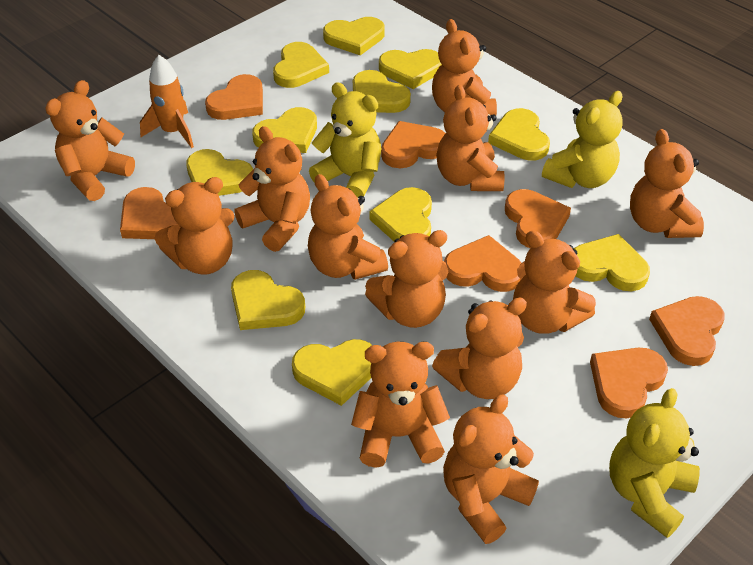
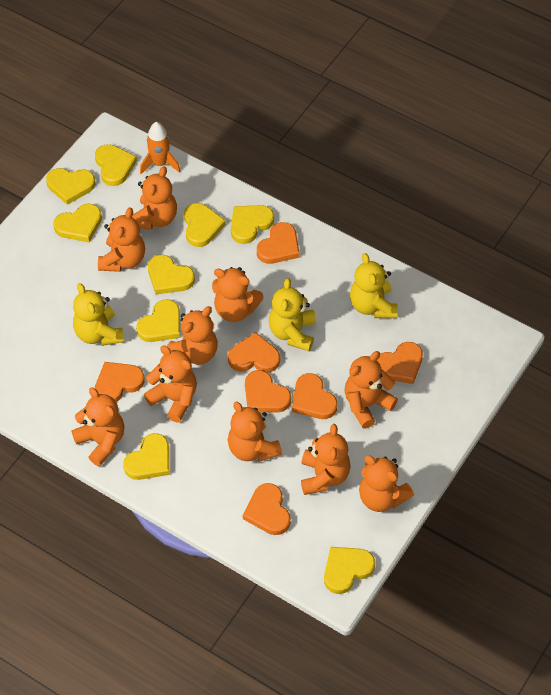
orange teddy bear: [45,80,135,201] [155,177,235,275] [234,126,310,252] [308,174,388,280] [351,342,450,468] [365,230,448,328] [432,19,497,116] [432,297,527,399] [436,85,504,191] [443,395,539,544] [513,230,596,334] [630,129,704,238] = 12 -> [71,387,124,466] [98,207,145,272] [132,166,177,230] [144,346,197,422] [167,306,218,365] [212,267,264,322] [228,402,282,462] [301,424,351,495] [345,351,398,428] [359,455,414,512] = 10
yellow heart: [186,149,253,196] [231,270,305,330] [252,107,317,153] [273,42,329,88] [292,339,373,406] [323,17,385,55] [353,70,411,113] [370,187,432,241] [379,49,442,89] [488,108,550,160] [573,234,650,291] = 11 -> [46,168,95,205] [53,204,102,242] [95,144,137,186] [123,433,169,480] [136,299,180,342] [148,255,195,294] [184,203,226,247] [231,205,274,244] [324,547,375,594] = 9

